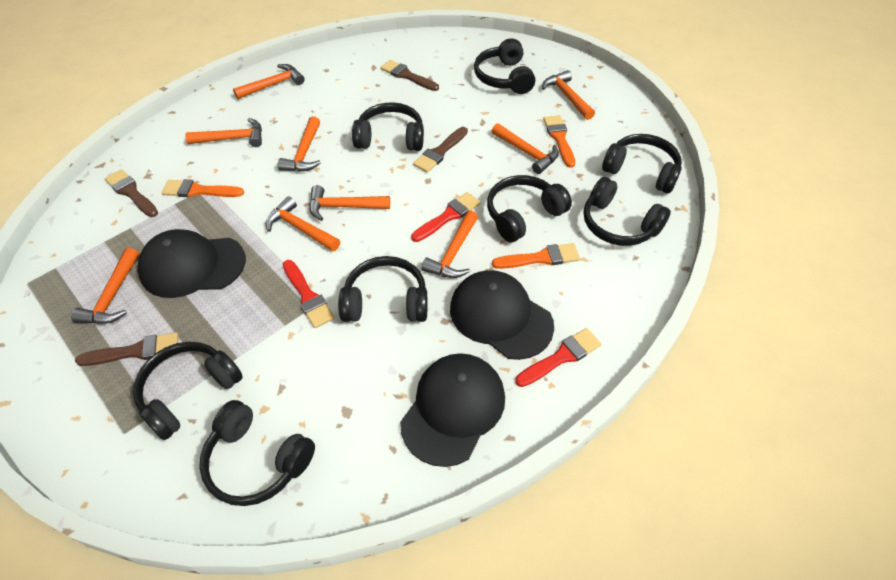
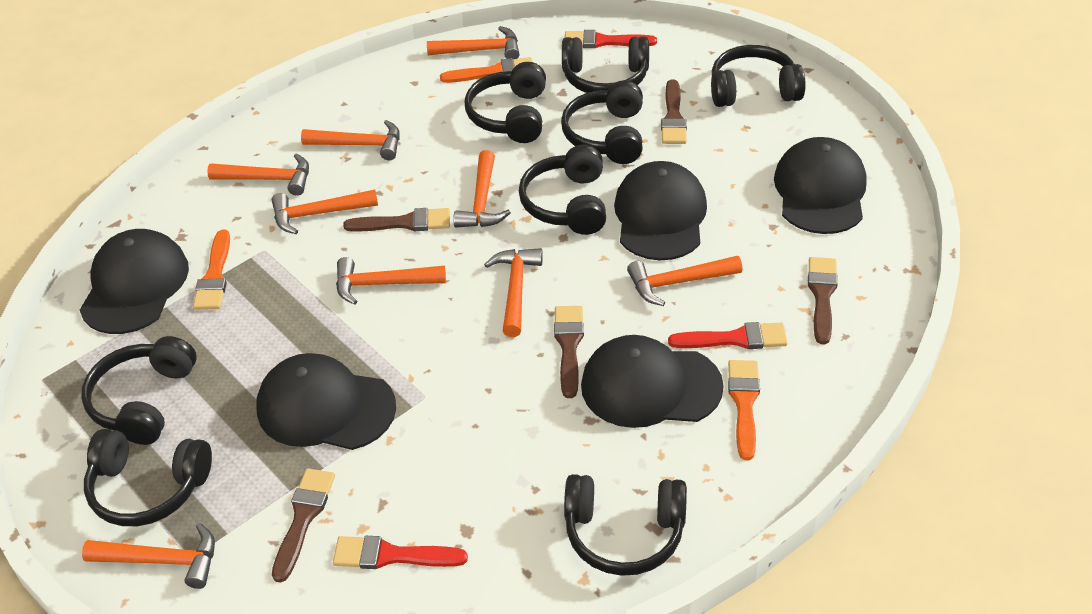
black cap: [138,229,246,298] [400,353,505,467] [450,270,554,360] = 3 -> [80,229,189,334] [256,353,396,450] [581,335,724,428] [614,161,707,260] [774,137,867,234] = 5
brown brush: [75,332,178,366] [105,169,158,217] [380,60,439,91] [413,127,468,173] = 4 -> [272,468,335,583] [343,208,450,232] [554,306,584,398] [661,79,687,144] [808,257,838,345] = 5

